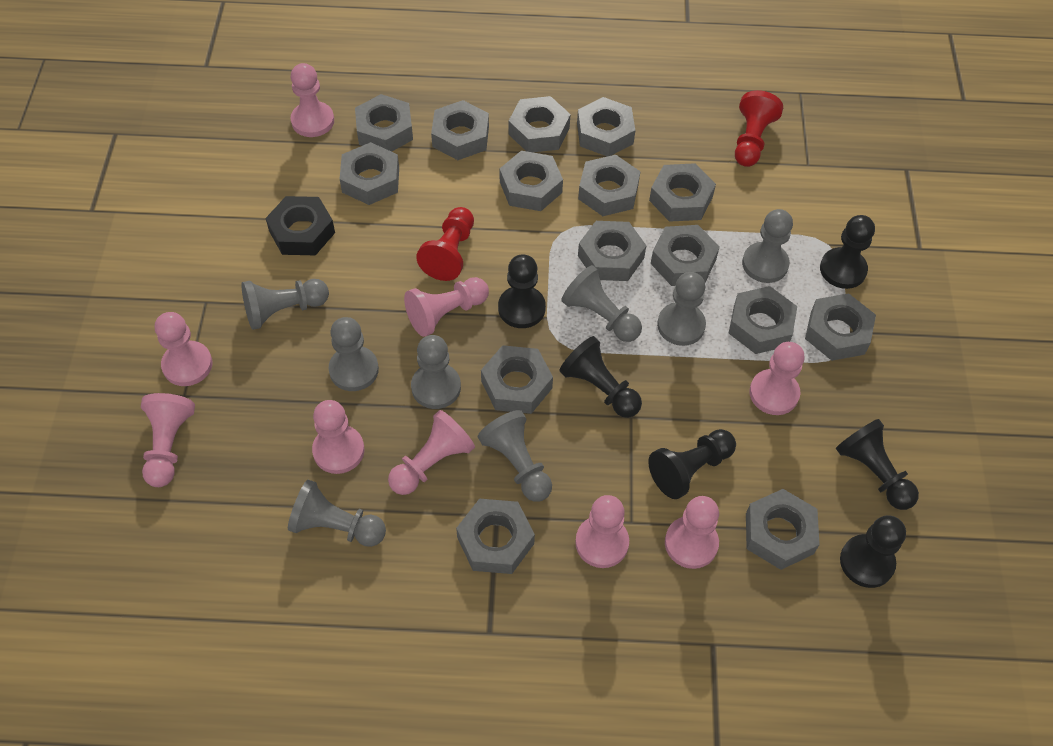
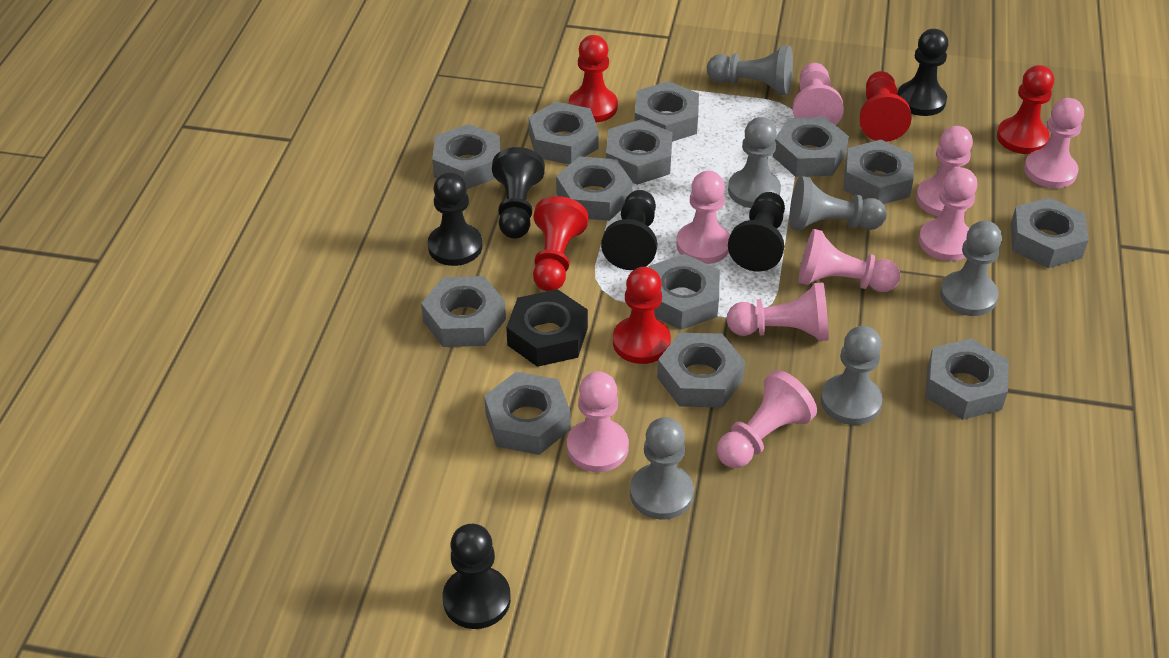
grey nut: [340,142,399,205] [355,94,413,152] [431,100,489,160] [456,499,535,574] [481,345,553,414] [500,151,563,211] [508,96,570,152] [577,97,635,156] [578,155,640,216] [578,221,646,281] [649,163,716,222] [651,225,720,286] [729,286,797,354] [746,489,820,570] [805,293,876,361] = 15 -> [421,276,506,347] [432,124,500,189] [484,372,571,455] [529,102,599,164] [556,156,633,221] [606,119,673,185] [635,81,699,142] [649,254,720,330] [657,333,745,408] [773,117,849,177] [844,140,914,204] [925,338,1009,420] [1010,197,1089,268] = 13
grey pawn: [241,279,329,330] [288,480,386,547] [328,317,379,391] [411,335,461,409] [478,410,552,502] [561,265,642,342] [657,272,706,346] [742,209,793,283] = 8 -> [630,417,694,520] [707,46,793,95] [728,117,781,208] [790,176,887,231] [821,326,883,425] [940,221,1002,316] = 6
red pawn: [416,207,474,281] [735,90,783,167] = 2 -> [533,196,589,291] [569,35,618,122] [613,267,671,364] [859,71,912,142] [997,65,1054,154] = 5

